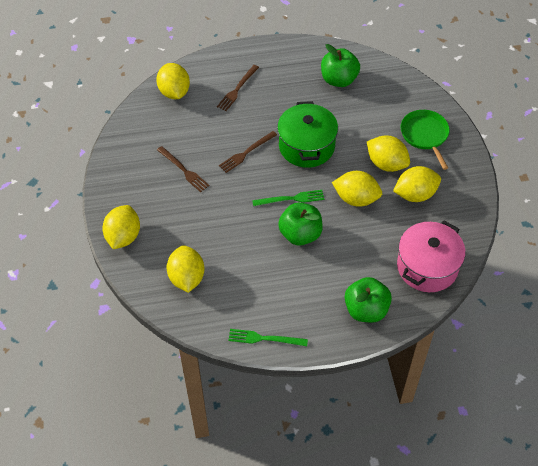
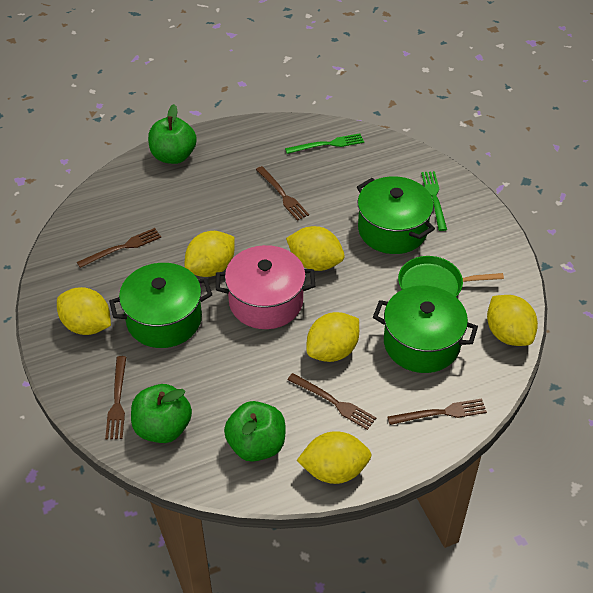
brown fork: [157,146,209,192] [217,65,259,111] [219,131,277,173] = 3 -> [77,228,161,268] [105,356,126,439] [256,166,309,221] [287,373,376,430] [387,398,487,425] = 5
green pot: [277,101,338,168] = 1 -> [109,263,212,348] [357,176,435,254] [373,285,478,373] = 3

